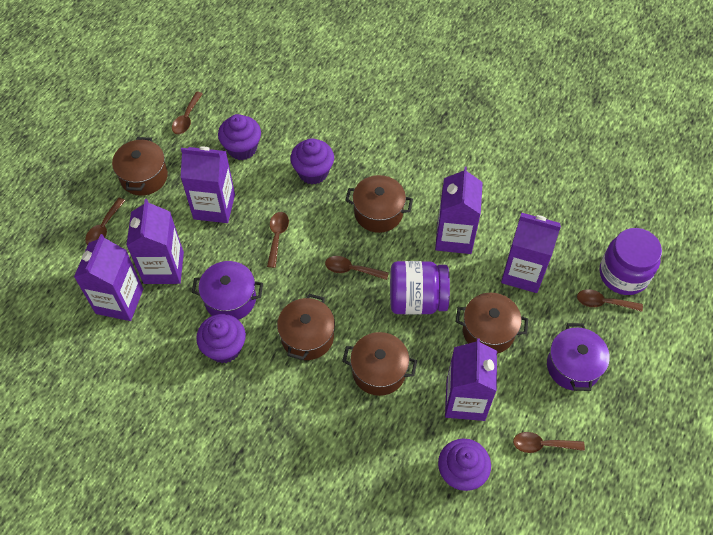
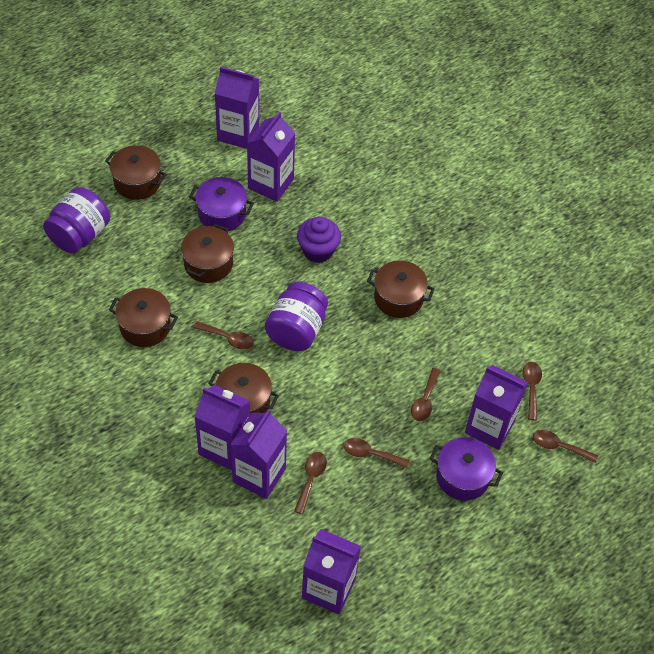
purple cupcake: [196,314,246,363] [218,114,261,160] [290,138,334,185] [438,438,491,491] = 4 -> [297,217,341,263] = 1

